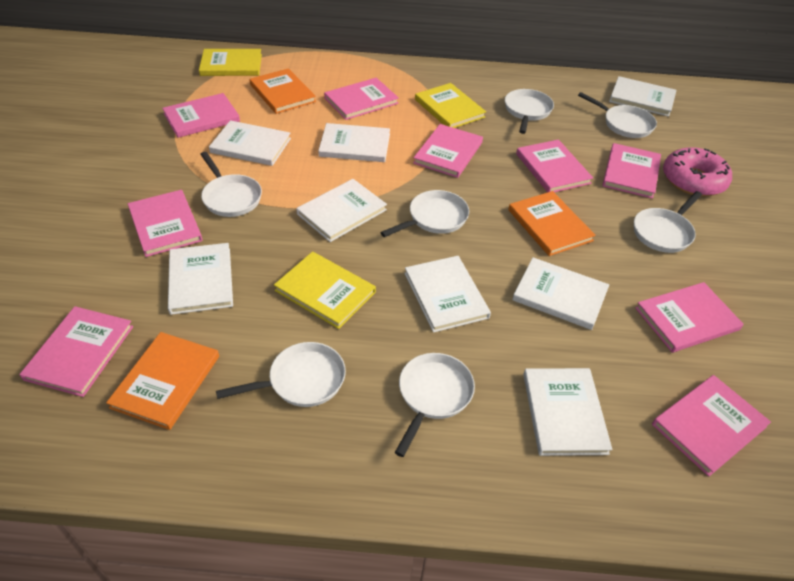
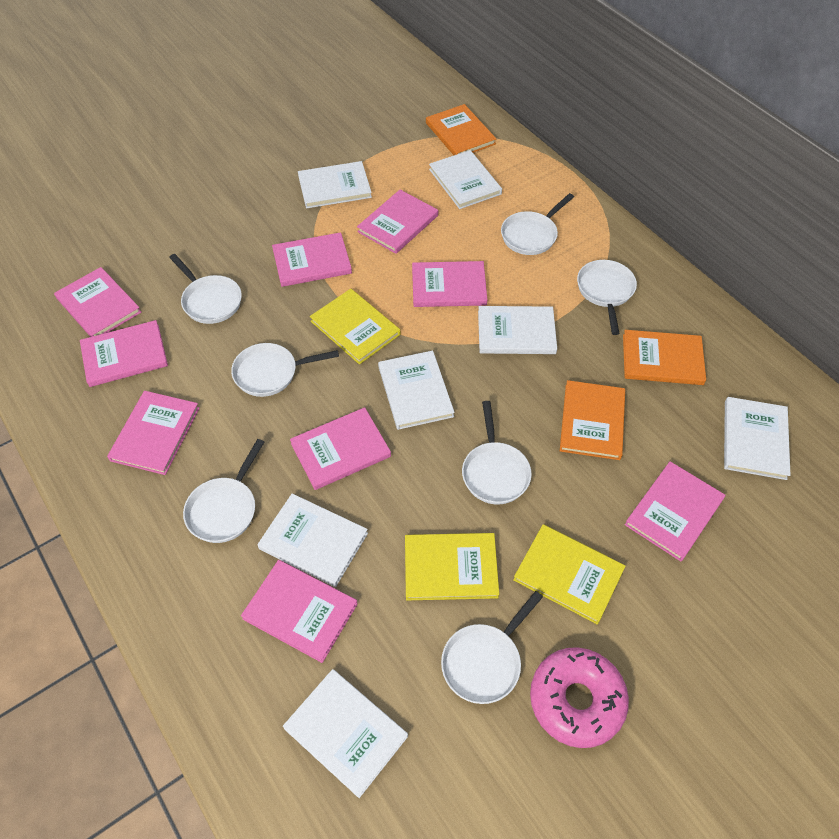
white book: [168,243,233,315] [209,120,291,166] [296,179,387,242] [318,123,390,162] [405,256,491,333] [512,257,609,330] [523,368,612,456] [609,76,677,117] = 8 -> [257,494,368,587] [283,669,408,798] [298,161,372,208] [378,351,455,430] [429,150,502,209] [478,306,557,354] [724,397,791,480] = 7

